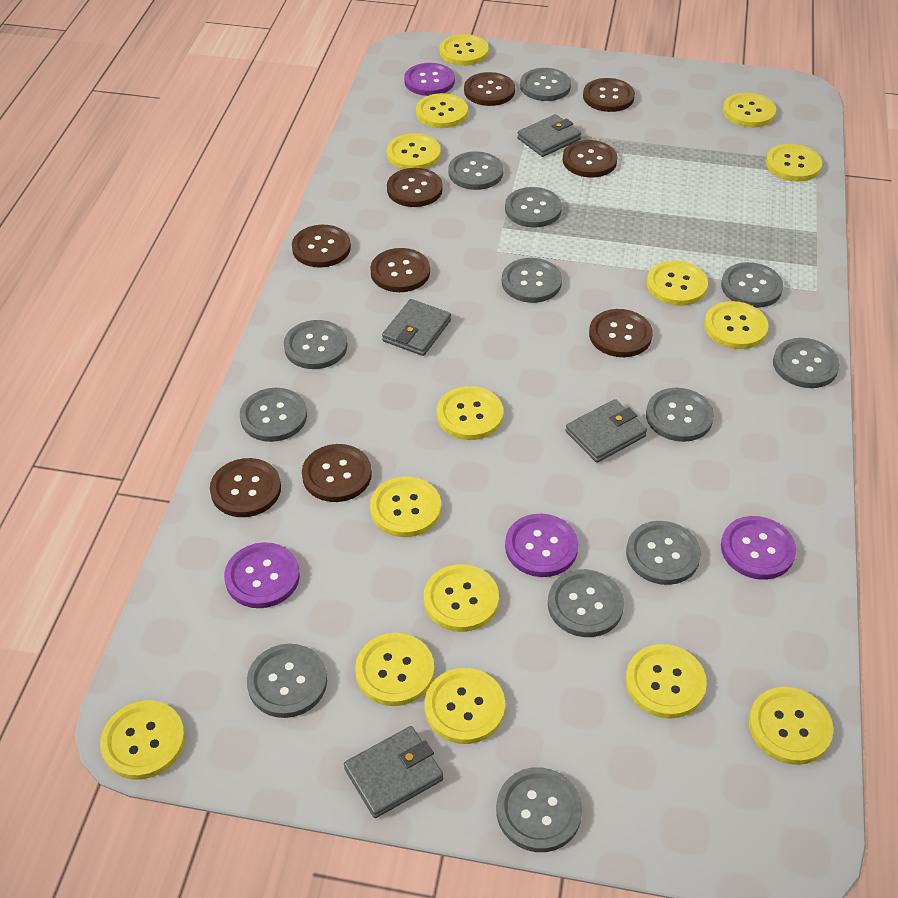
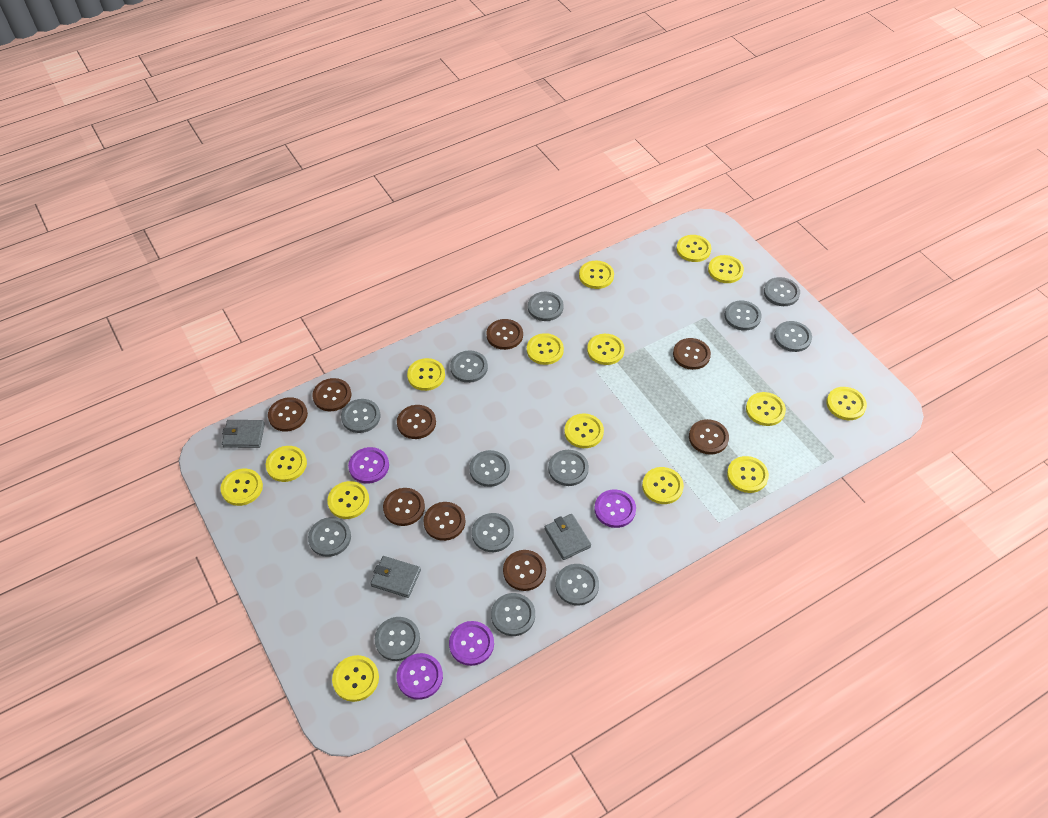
grey wallet: [344,726,443,818] [382,299,451,356] [517,114,581,157] [566,399,647,463] = 4 -> [222,420,265,448] [370,556,421,598] [545,514,591,560] = 3

